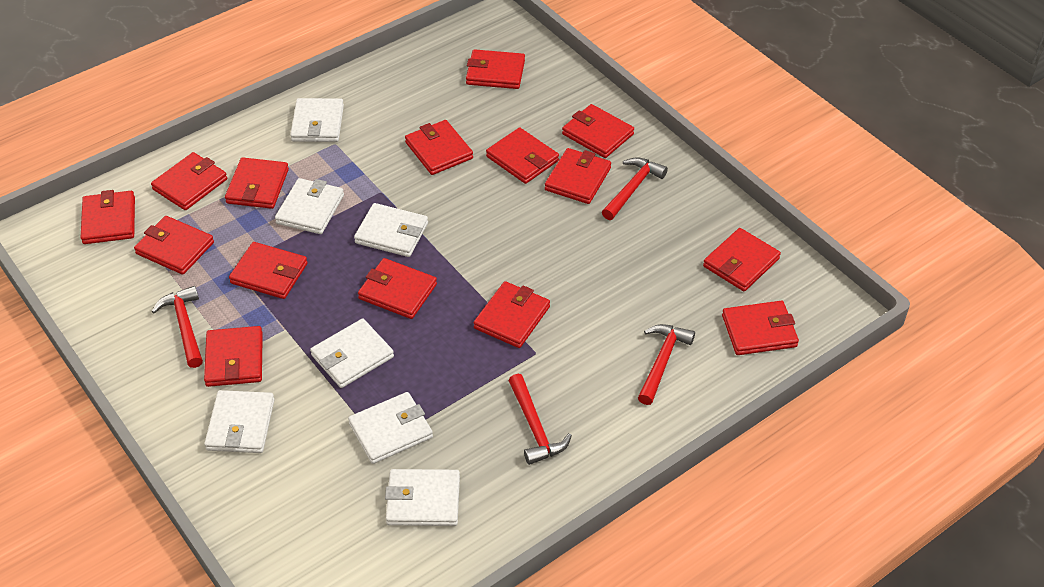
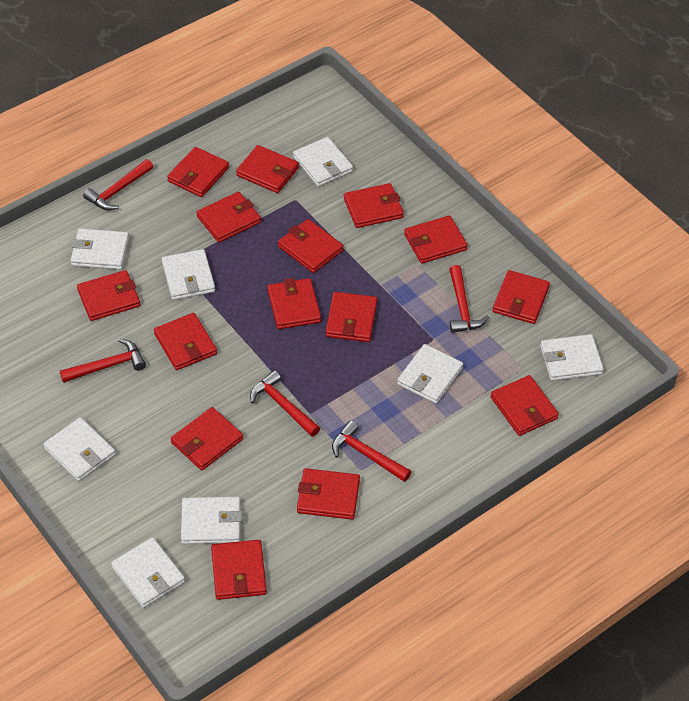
red hammer: [151,286,203,368] [508,374,572,465] [602,157,668,220] [638,324,695,405] = 4 -> [60,339,146,383] [83,159,153,210] [250,370,320,437] [332,420,411,482] [449,265,489,333] = 5
white wallet: [204,390,275,453] [275,178,344,234] [290,98,344,142] [310,319,394,388] [348,392,433,464] [354,203,428,257] [385,469,460,526] = 7 -> [43,417,116,481] [70,228,129,270] [111,537,185,608] [162,249,215,300] [181,497,242,544] [293,137,353,187] [397,344,463,404] [540,334,604,381] = 8

